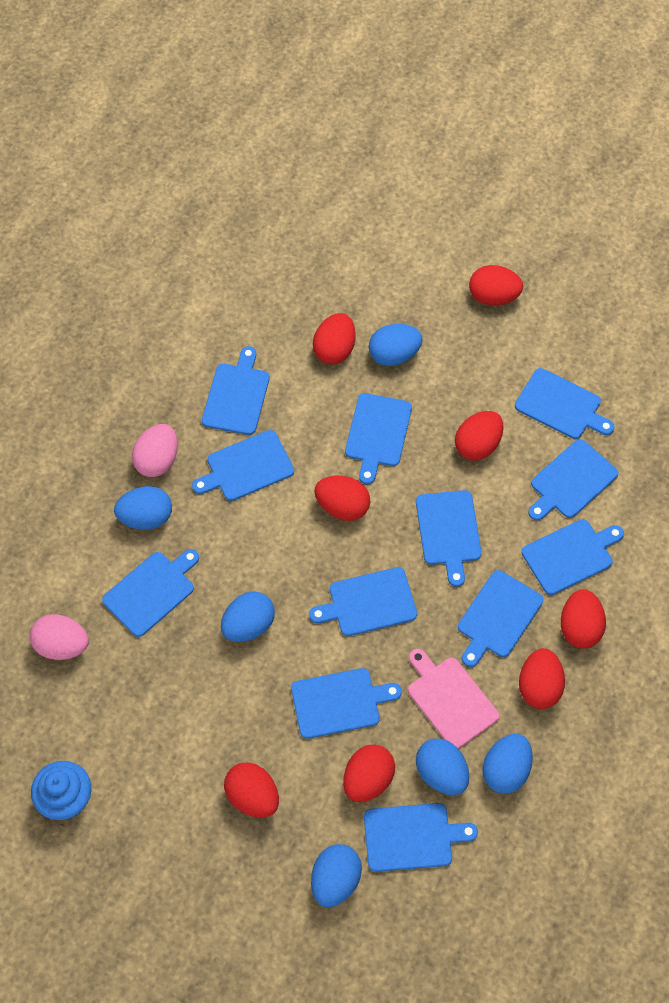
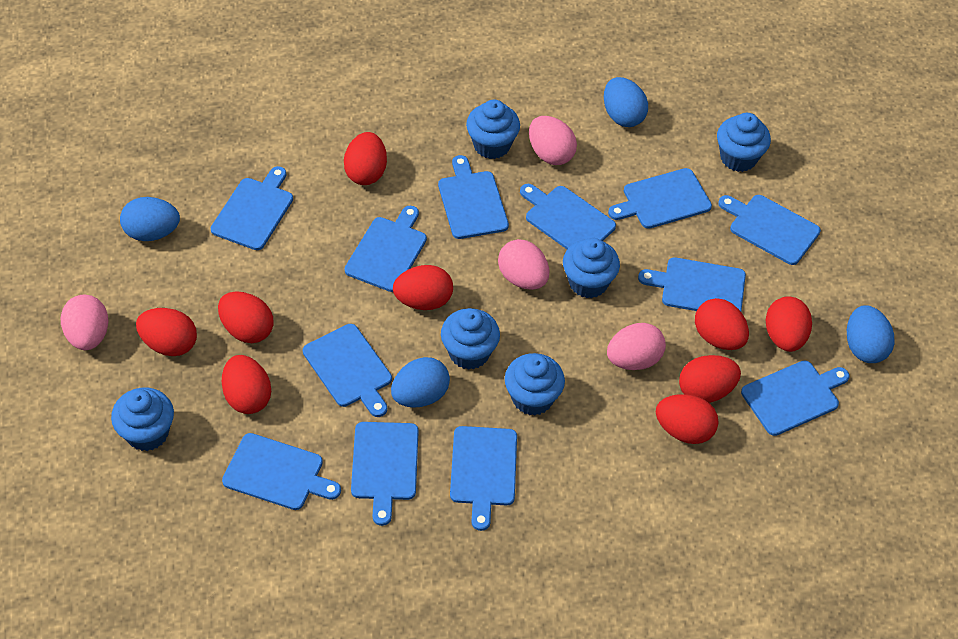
blue cupcake: [31,761,91,820] = 1 -> [111,387,174,451] [441,308,500,370] [466,100,520,159] [505,353,565,416] [563,238,620,298] [717,113,771,172] = 6
blue egg: [114,486,172,530] [221,592,275,642] [311,844,362,907] [369,324,423,366] [416,739,469,795] [483,734,533,794] = 6 -> [120,197,180,241] [391,357,450,408] [604,77,648,127] [847,305,894,363] = 4
pink cutting board: [408,649,499,749] = 1 -> none = 0
pink egg: [30,614,89,660] [132,424,178,477] = 2 -> [61,295,109,350] [498,239,549,290] [529,116,577,165] [607,323,666,370] = 4
red egg: [224,762,279,818] [313,313,355,365] [314,476,370,521] [343,745,395,802] [455,411,504,460] [469,265,523,306] [519,648,565,709] [561,589,606,649] = 8 -> [136,308,197,356] [218,291,274,343] [222,355,271,414] [344,132,387,185] [393,265,453,310] [656,394,719,444] [679,355,741,403] [695,298,749,350] [765,296,812,352] = 9

